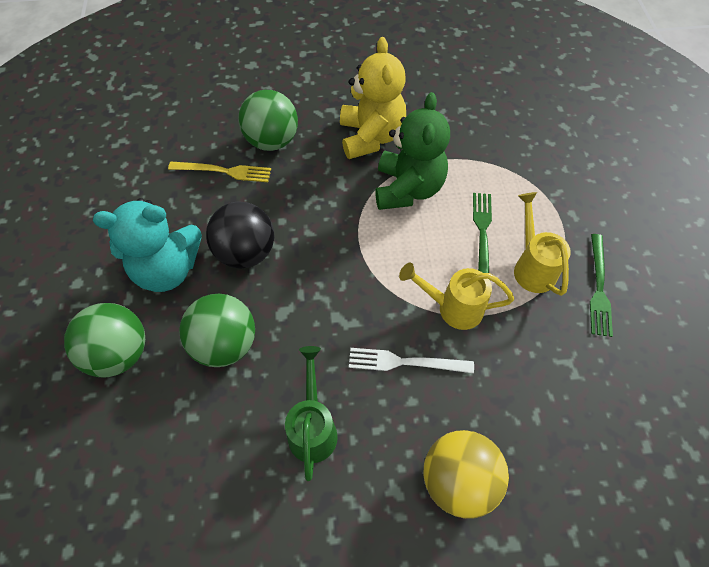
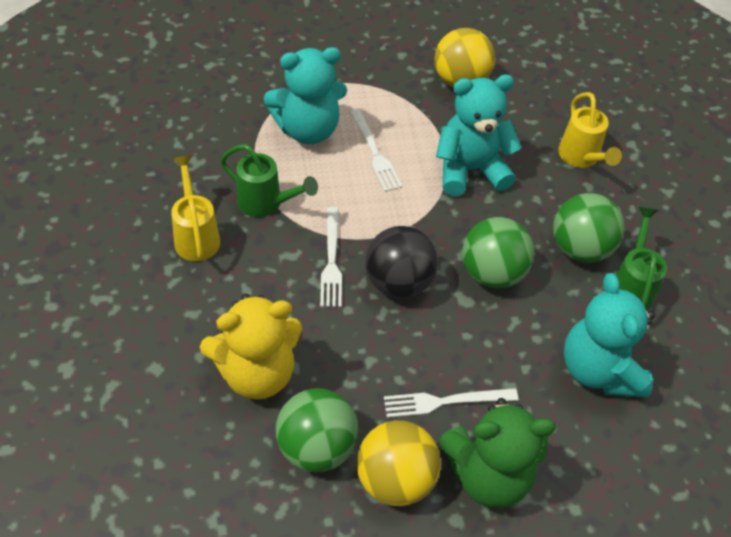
green fork: [473,193,492,273] [590,234,613,337] = 2 -> none = 0
green watering can: [285,346,338,481] = 1 -> [220,144,318,217] [615,207,667,311] = 2
turquoise teddy bear: [93,198,202,292] = 1 -> [264,47,347,144] [436,75,522,196] [564,273,655,397] = 3
white fork: [349,348,474,373] = 1 -> [320,207,342,307] [350,109,402,192] [384,388,518,418] = 3
yellow ball: [424,430,509,519] = 1 -> [357,420,441,506] [434,28,495,87] = 2
yellow fork: [168,162,271,182] = 1 -> none = 0

